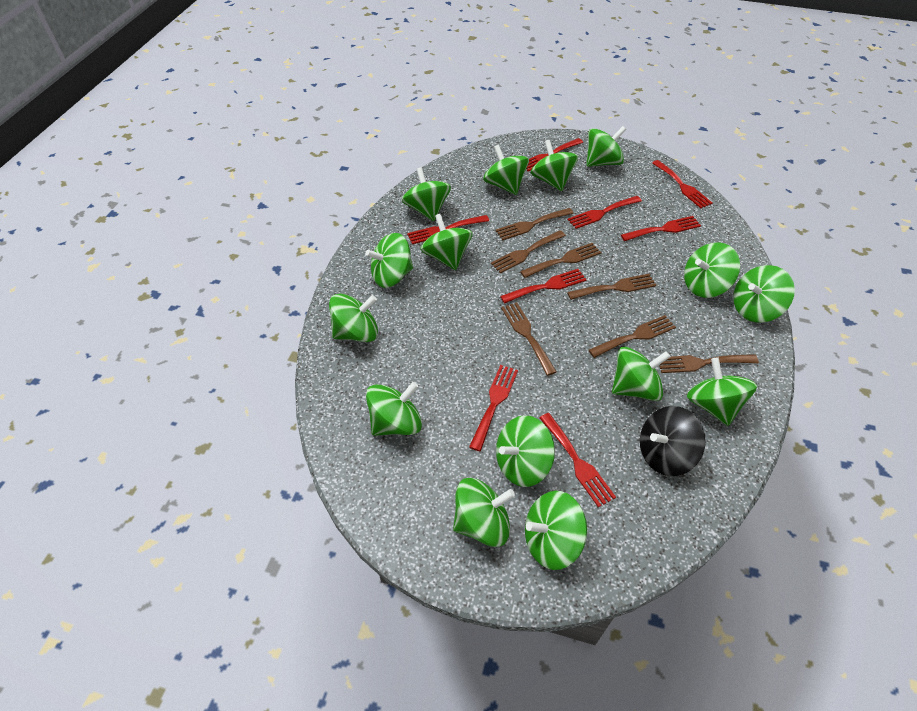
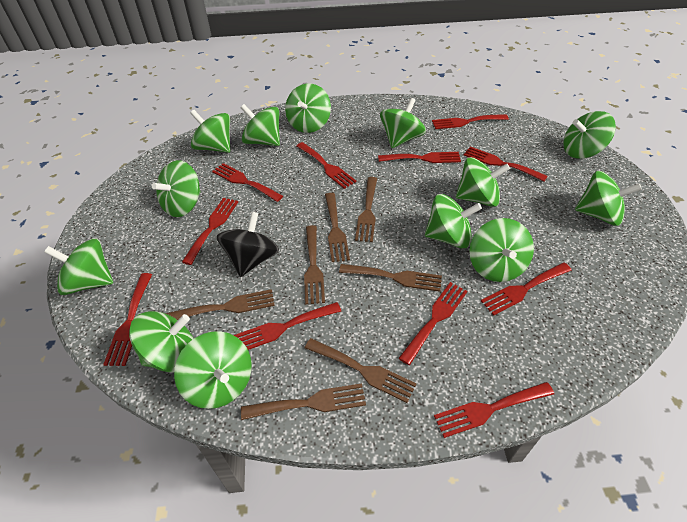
green spinning top: [329,294,378,342] [365,233,413,288] [366,382,422,436] [402,167,451,221] [420,213,473,270] [453,478,515,547] [483,144,529,195] [496,415,555,487] [525,491,587,570] [531,140,578,191] [586,126,626,167] [612,347,671,401] [684,242,740,298] [687,358,757,426] [733,265,795,323] = 15 -> [44,238,113,295] [129,311,194,373] [152,160,201,217] [174,331,252,409] [190,110,230,153] [240,104,280,146] [285,83,331,133] [380,98,426,148] [425,194,482,248] [456,157,510,207] [469,218,534,282] [563,111,616,159] [575,171,642,226] = 13
red fork: [407,215,489,244] [469,365,518,451] [500,269,587,303] [526,138,583,172] [540,413,616,507] [568,196,642,229] [621,216,701,241] [652,160,712,208] = 8 -> [103,273,152,366] [182,198,238,265] [212,163,283,202] [234,302,341,350] [297,142,356,189] [378,152,461,163] [399,282,468,365] [432,114,509,129] [434,382,554,438] [464,147,548,182] [481,263,572,315] = 11

